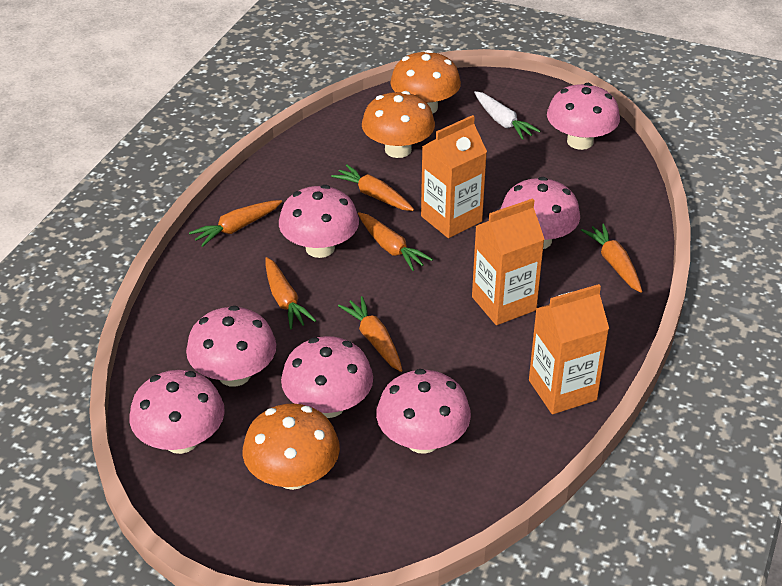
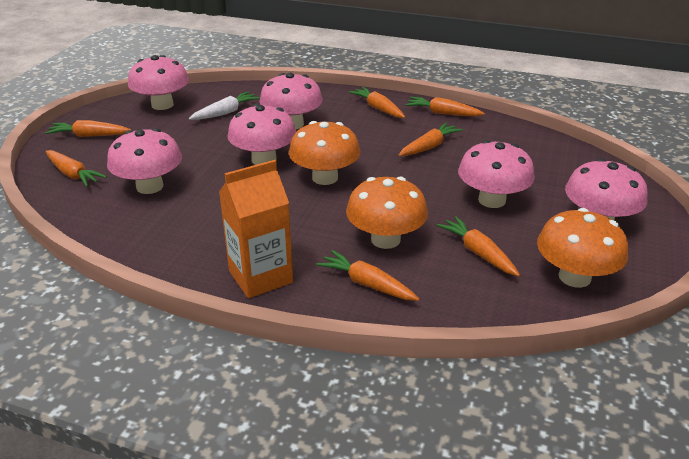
orange carrot: [189,200,282,247] [265,257,316,329] [331,164,414,211] [338,296,403,372] [358,212,433,271] [581,223,642,293] = 6 -> [45,120,131,137] [45,150,107,187] [316,250,420,301] [349,87,405,118] [399,122,463,156] [405,97,485,116] [437,216,520,276] = 7
orange carton: [421,115,487,238] [472,198,545,325] [529,284,609,414] = 3 -> [219,160,293,298] = 1
pink mushroom: [129,370,225,454] [186,306,277,387] [279,185,359,258] [281,336,373,418] [376,369,471,454] [501,177,580,249] [547,83,620,150] = 7 -> [107,128,182,194] [128,55,189,110] [227,104,296,165] [259,73,323,129] [458,140,535,208] [565,158,648,221] = 6

